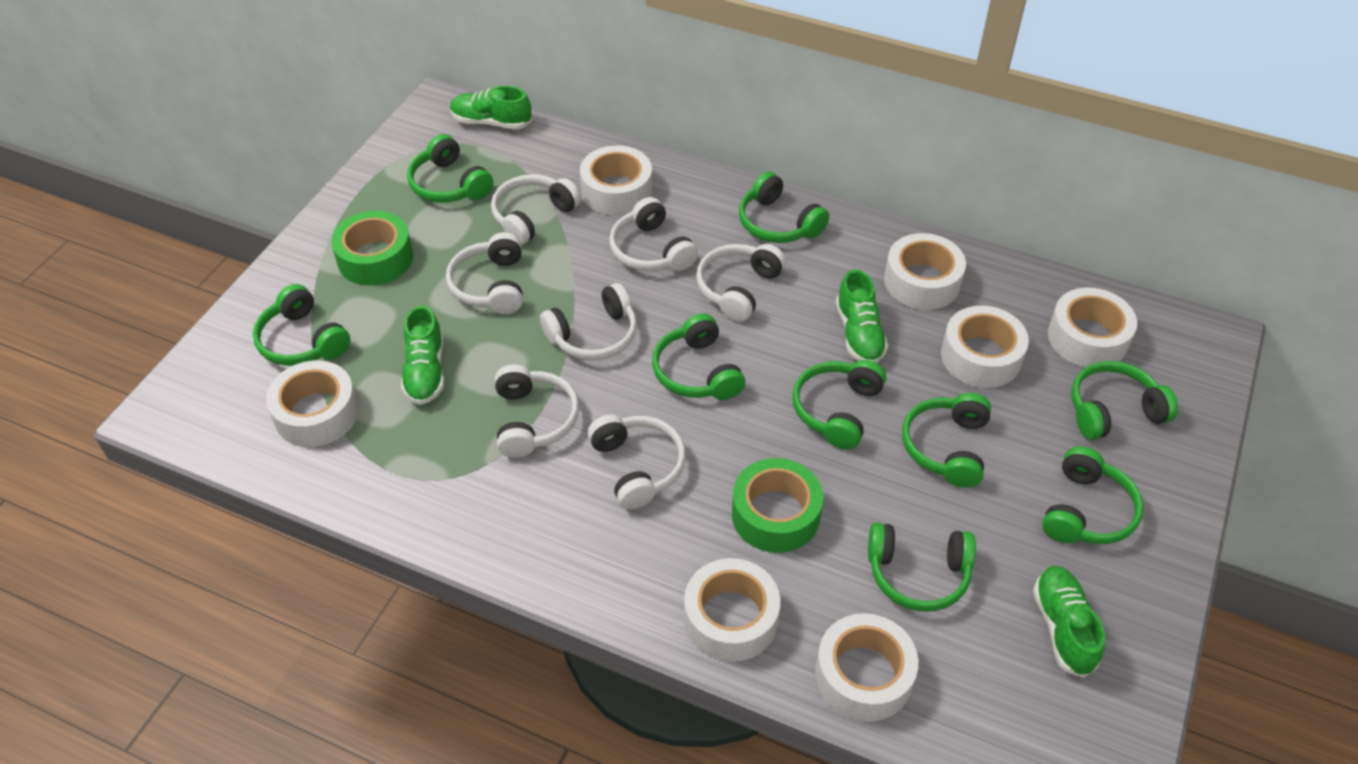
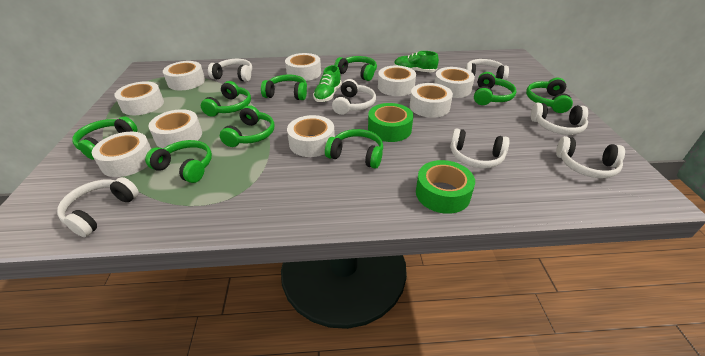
green shoe: [401,305,444,405] [450,86,532,129] [836,269,888,363] [1033,566,1105,678] = 4 -> [313,65,342,102] [394,51,439,72] = 2
white tape: [266,360,359,447] [580,145,652,215] [684,558,780,662] [815,613,918,722] [884,233,966,310] [941,306,1029,388] [1048,288,1137,367] = 7 -> [92,132,151,177] [114,81,164,115] [148,109,202,149] [163,61,205,90] [285,53,321,81] [287,115,335,157] [378,65,416,96] [410,83,453,118] [434,67,475,98] = 9

